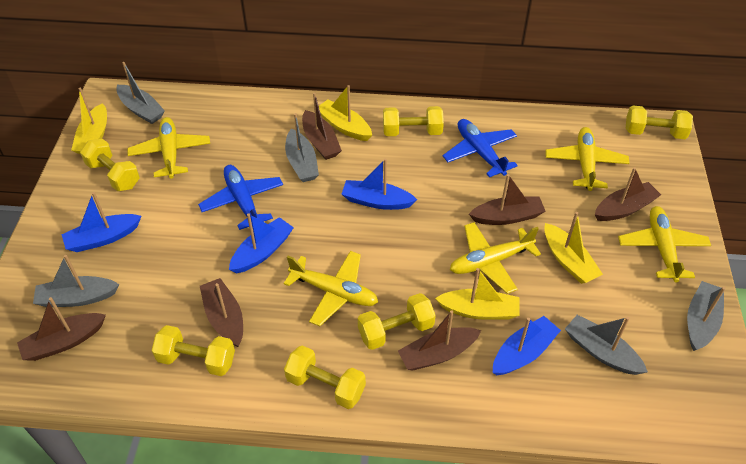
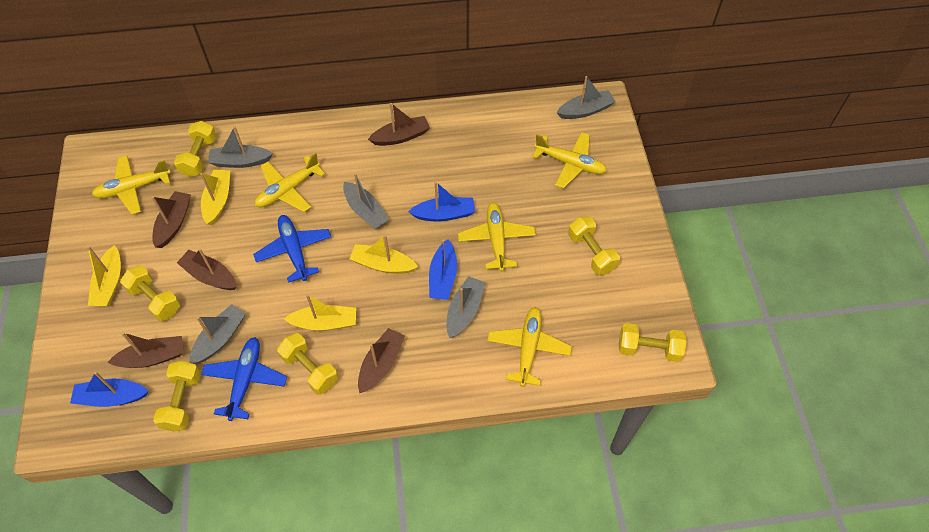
blue boat: [62,192,141,252] [229,213,294,273] [342,159,417,210] [493,316,561,375] = 4 -> [70,372,149,407] [408,182,475,222] [429,239,457,300] = 3
brown boat: [17,297,106,361] [200,278,243,347] [302,93,342,160] [398,310,481,371] [469,174,545,225] [595,167,661,221] = 6 -> [108,332,184,368] [151,191,191,248] [177,248,237,290] [358,328,405,393] [368,103,430,146] = 5

